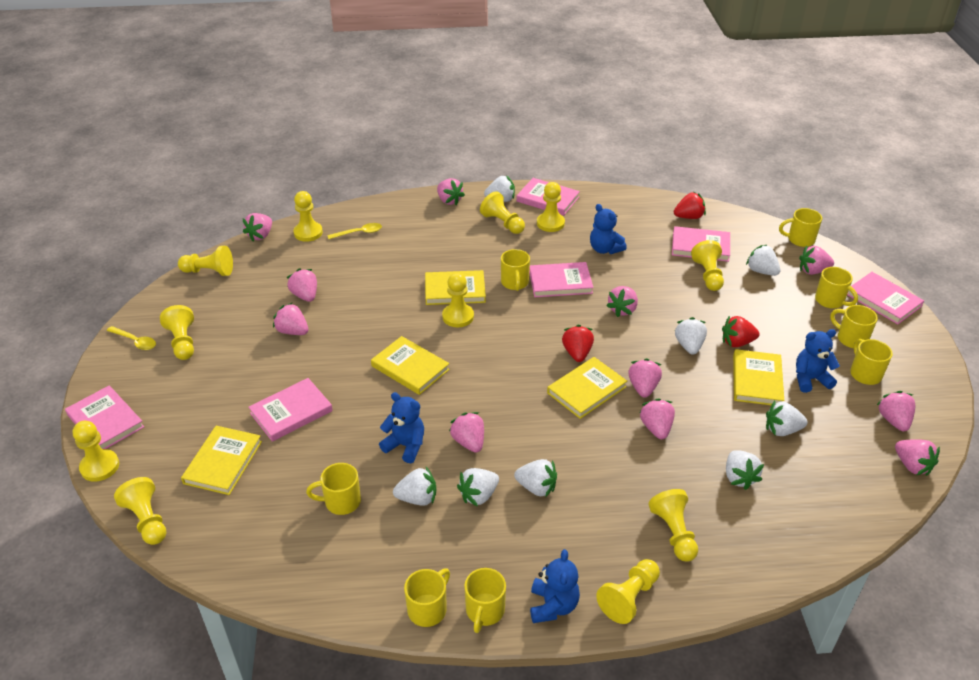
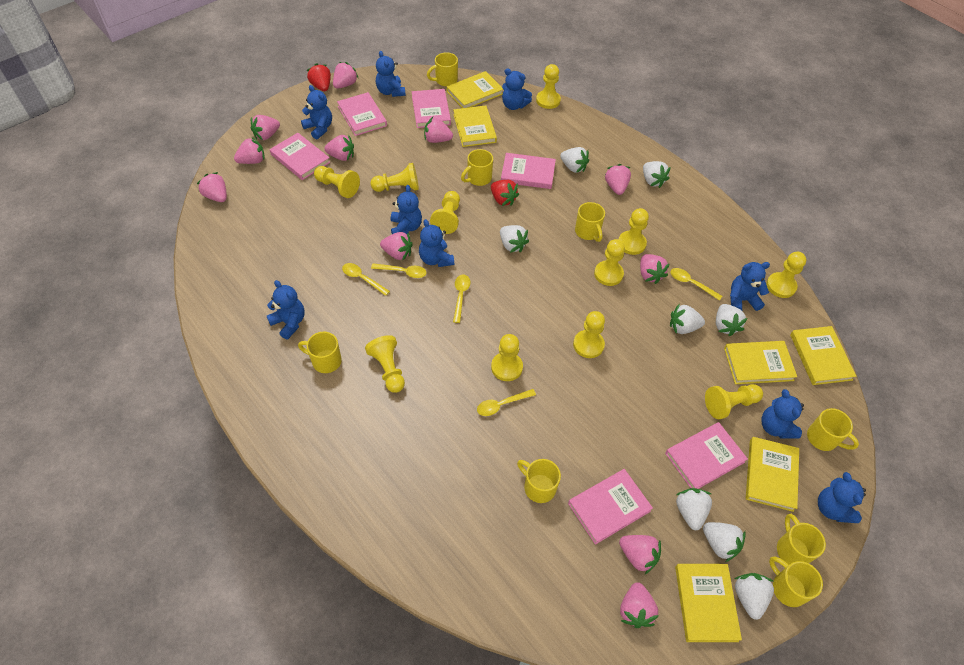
blue teddy bear: [379,392,424,463] [530,549,580,623] [590,204,627,254] [796,329,840,393] = 4 -> [267,280,305,340] [301,85,332,140] [376,51,406,97] [391,185,422,234] [419,219,454,267] [502,68,532,110] [730,262,770,311] [761,389,804,438] [818,472,866,523] = 9
red strawberry: [562,325,594,362] [674,192,706,219] [722,316,759,347] = 3 -> [307,63,331,91] [491,180,519,206] = 2
yellow book: [181,426,262,495] [371,336,450,395] [425,270,486,305] [547,357,627,419] [733,349,784,405] = 5 -> [447,71,503,108] [453,105,497,147] [675,564,742,642] [724,341,797,384] [746,437,799,512] [790,326,856,385] = 6
yellow spoon: [107,326,156,350] [327,223,382,239] = 2 -> [342,263,390,296] [371,263,427,278] [453,274,470,323] [477,389,536,416] [670,268,722,301] = 5

